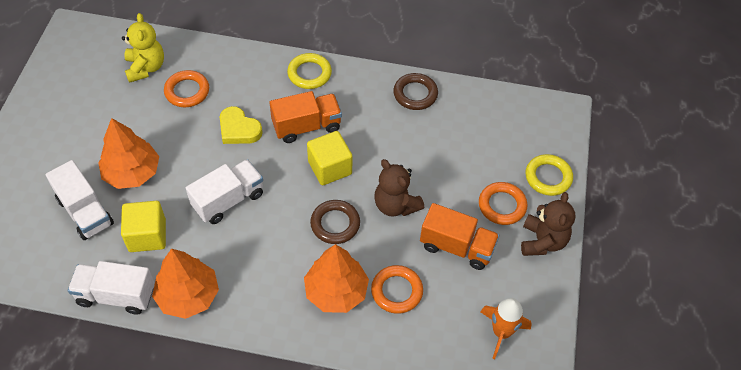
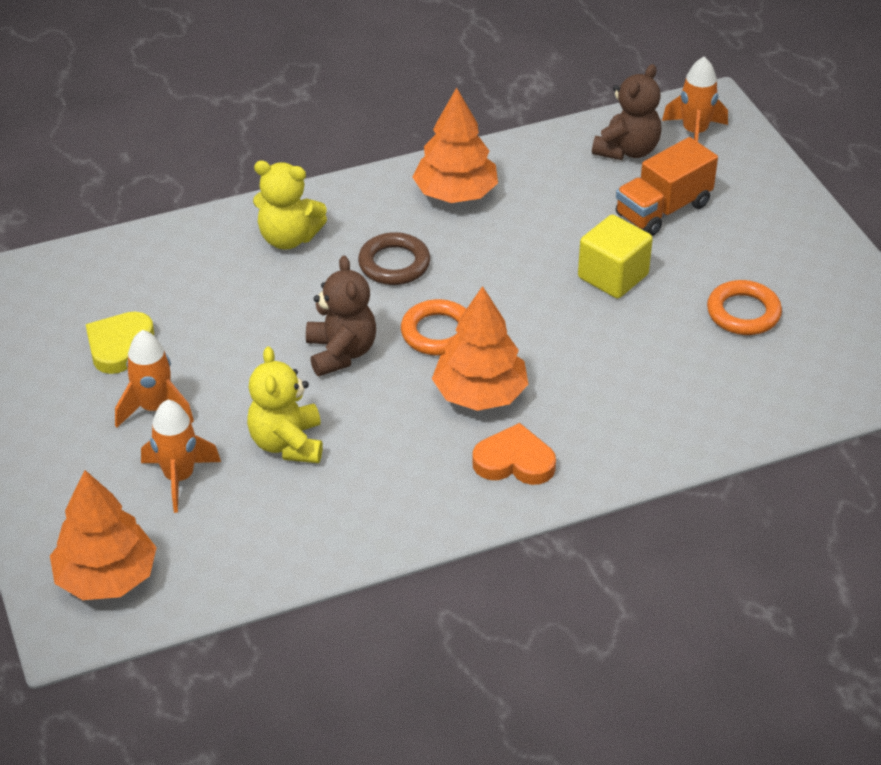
brown ring: [310,200,360,244] [393,73,438,110] = 2 -> [358,232,430,285] = 1
orange heart: none = 0 -> [472,423,556,485] = 1
orange ring: [164,70,209,107] [371,265,423,314] [479,182,527,225] = 3 -> [401,299,466,356] [707,280,782,335] = 2
orange rocket: [480,298,532,360] = 1 -> [115,330,194,428] [141,400,221,513] [662,57,728,142] = 3
orange truck: [269,91,342,143] [420,203,499,270] = 2 -> [616,137,718,236] = 1
white truck: [45,160,114,240] [68,261,154,315] [186,159,263,224] = 3 -> none = 0
yellow cube: [121,201,166,252] [307,131,352,185] = 2 -> [578,215,653,299] = 1
yellow ring: [287,53,332,89] [525,154,573,196] = 2 -> none = 0
yellow teddy bear: [122,13,164,83] = 1 -> [247,346,323,463] [253,161,327,250] = 2

